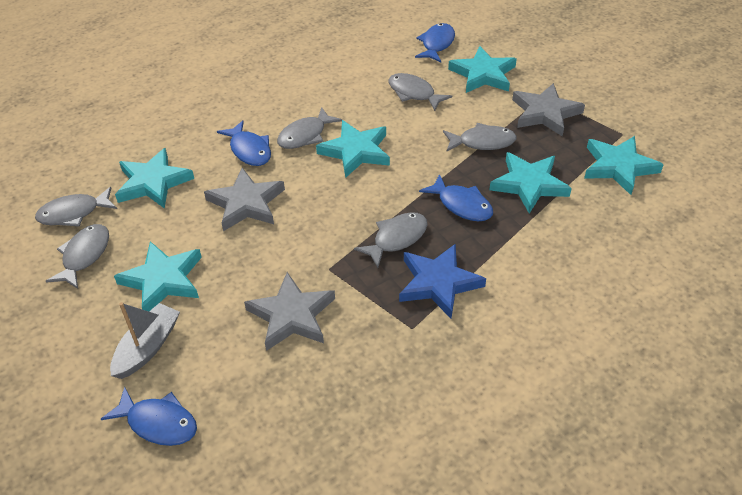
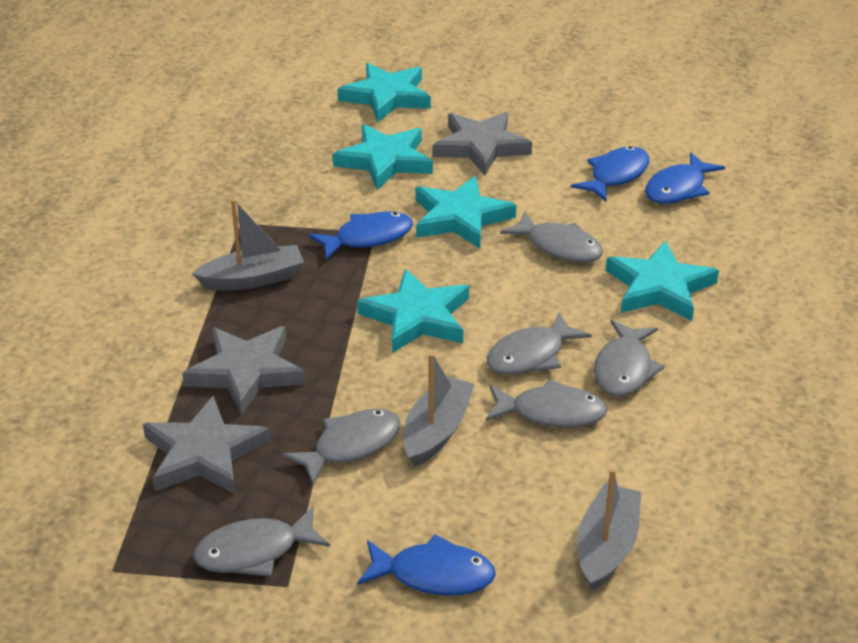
blue star: [399,243,486,319] = 1 -> none = 0
grey boat: [110,302,180,379] = 1 -> [192,199,304,291] [403,353,475,467] [577,468,641,591] = 3
turquoise star: [114,241,202,311] [115,148,194,209] [316,120,390,178] [448,46,517,93] [489,152,572,214] [584,136,664,195] = 6 -> [333,124,433,190] [337,63,431,122] [357,269,469,353] [415,176,516,249] [606,241,719,321] = 5

